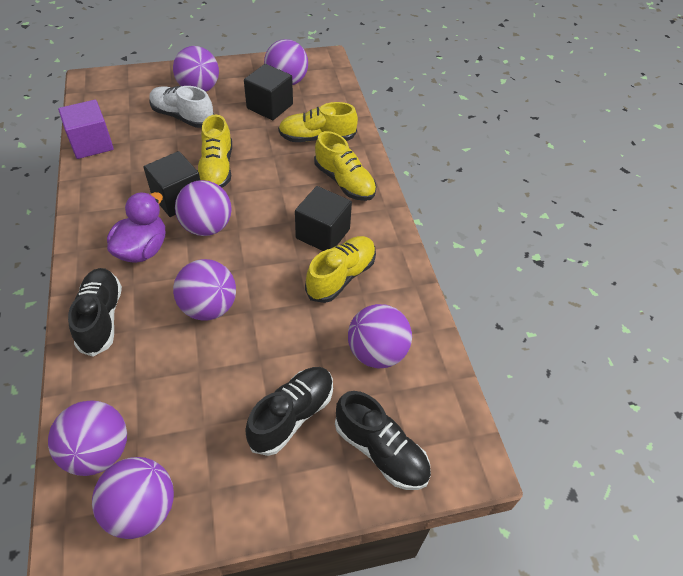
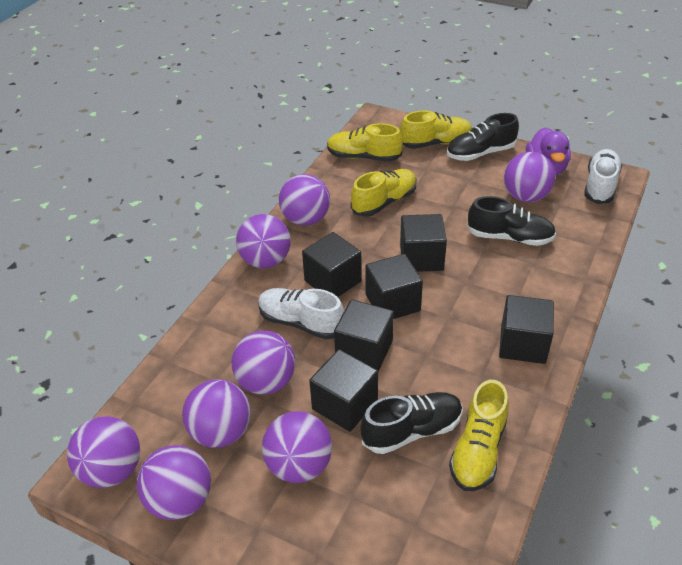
black cube: [143,151,200,217] [244,64,293,120] [295,186,352,251] = 3 -> [302,232,362,297] [309,349,378,432] [334,300,394,372] [365,254,423,319] [400,214,447,272] [499,295,554,364] = 6
purple ball: [48,400,127,476] [92,457,174,539] [173,46,219,92] [173,259,236,321] [175,180,232,236] [264,39,308,85] [348,304,412,368] = 7 -> [67,416,140,488] [137,445,211,520] [182,379,251,448] [231,331,295,395] [236,214,291,268] [262,411,332,483] [279,174,330,226] [504,152,556,202] = 8
purple cube: [58,100,114,159] = 1 -> none = 0
white shoe: [149,86,214,128] = 1 -> [258,288,344,339] [584,149,622,204] = 2

